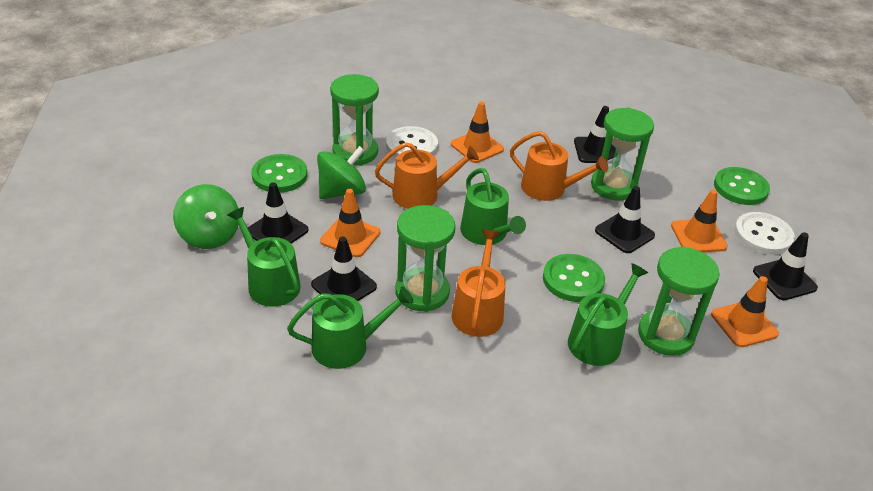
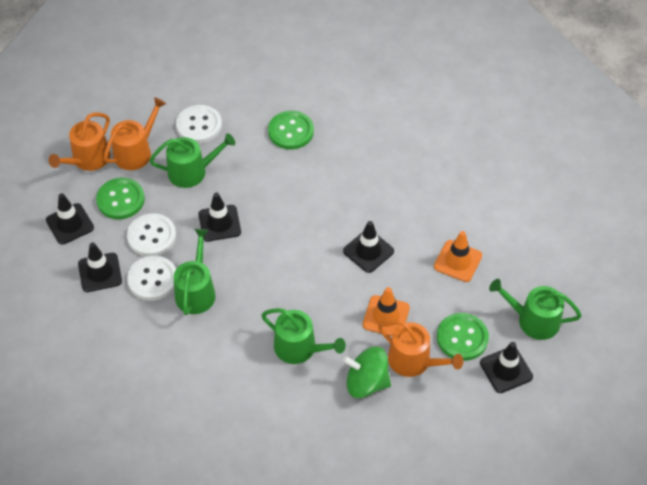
green hourglass: [330,74,379,166] [395,205,455,312] [591,108,654,201] [638,246,720,356] = 4 -> none = 0
green spinning top: [173,184,239,249] [317,146,366,199] = 2 -> [342,347,391,398] = 1
orange traffic cone: [320,189,380,257] [451,102,504,163] [671,190,728,252] [711,276,779,347] = 4 -> [363,287,410,336] [434,231,482,282] = 2
white button: [386,126,438,158] [734,212,795,255] = 2 -> [127,213,176,257] [127,256,176,301] [176,105,222,144] = 3

